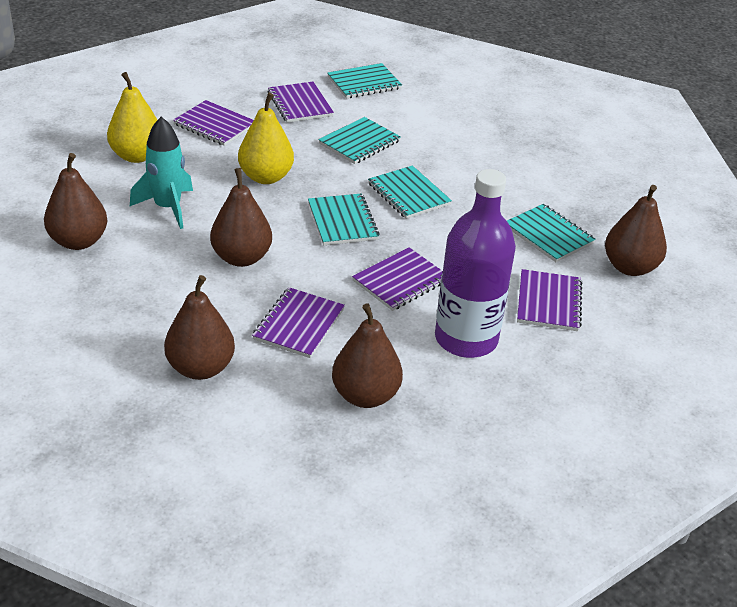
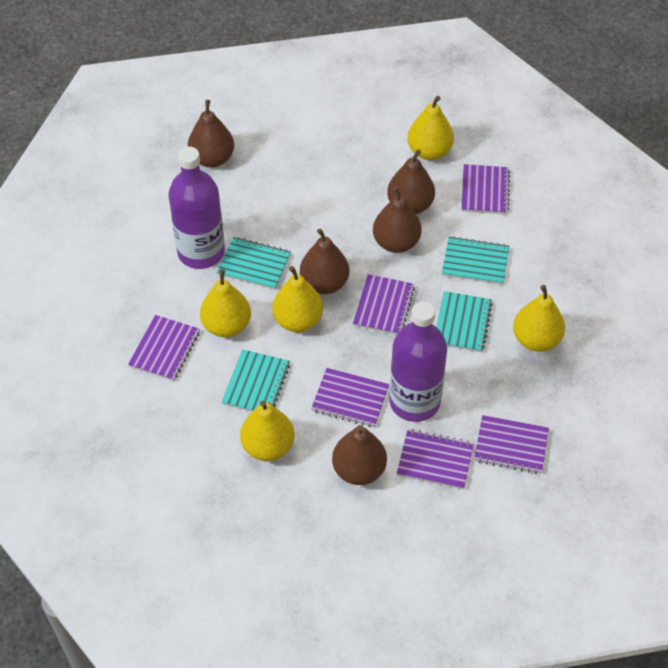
purple bottle: [435,169,516,358] = 1 -> [168,147,225,269] [389,302,447,422] = 2
purple notebook: [173,100,254,146] [252,287,345,358] [268,81,334,123] [352,247,443,311] [517,269,582,331] = 5 -> [128,315,200,381] [311,368,389,428] [353,274,415,335] [397,429,474,490] [461,164,510,215] [474,415,549,474] = 6
turquoise notebook: [308,194,380,245] [318,117,401,164] [327,63,402,99] [368,165,452,219] [507,204,596,262] = 5 -> [217,237,291,290] [222,350,290,412] [437,291,493,352] [442,236,509,285] = 4
turquoise rocket: [130,117,193,229] = 1 -> none = 0
yellow pear: [107,72,157,163] [238,93,294,184] = 2 -> [200,269,251,337] [240,401,294,461] [272,266,323,332] [407,96,454,160] [513,285,565,352] = 5

